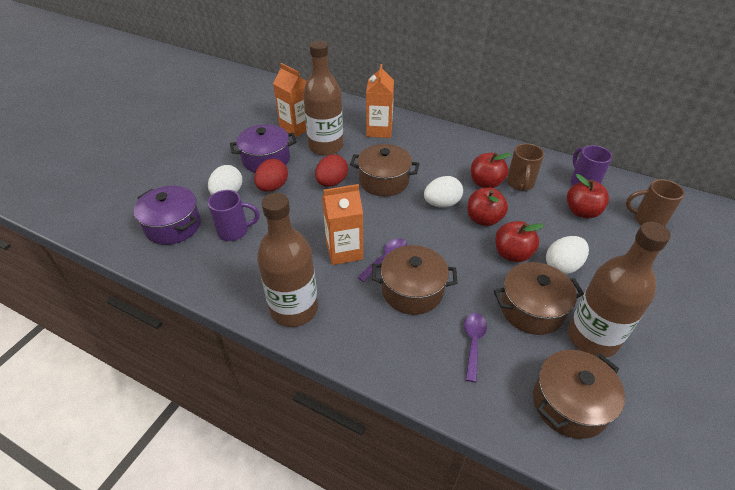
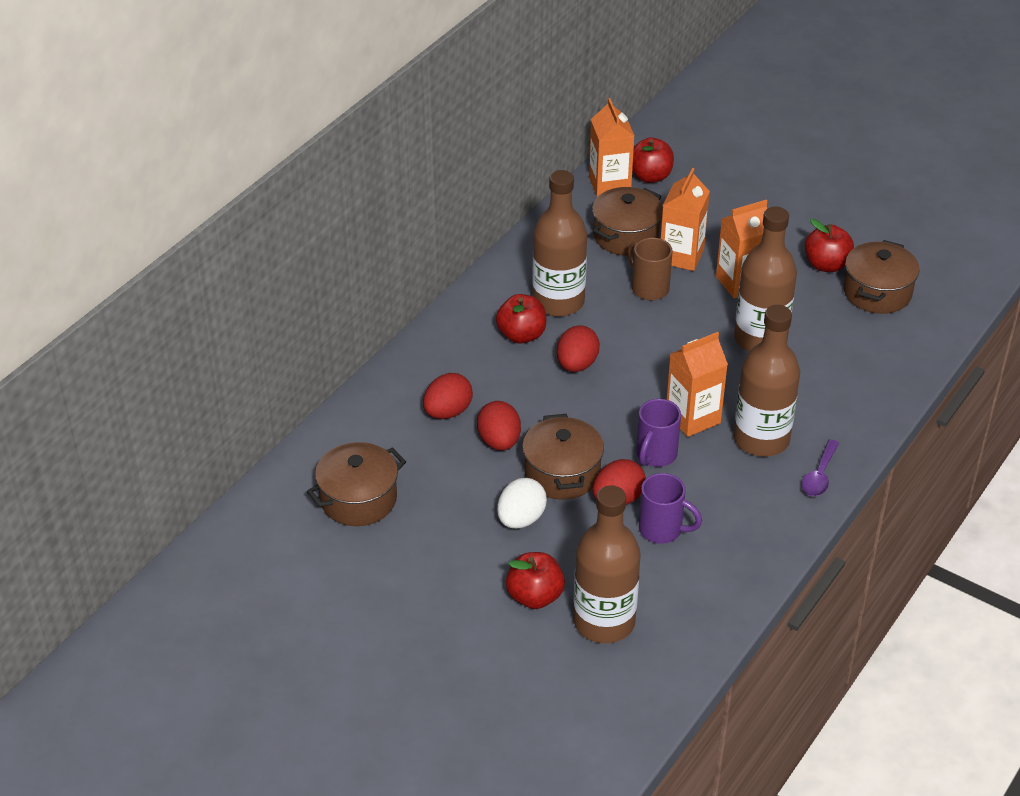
brown bottle: [257,193,318,327] [303,41,343,156] [568,222,671,358] = 3 -> [532,170,587,317] [573,485,641,643] [734,207,797,352] [734,305,800,457] = 4
brown mug: [507,143,544,191] [626,179,685,226] = 2 -> [628,238,673,300] = 1
orange carton: [273,63,307,137] [322,184,363,265] [366,64,394,138] = 3 -> [589,98,634,197] [661,168,710,271] [667,332,728,437] [716,200,767,298] = 4
purple pot: [134,186,201,245] [230,124,297,173] = 2 -> none = 0
purple spoon: [358,238,407,282] [464,313,487,382] = 2 -> [801,439,839,497] = 1
red egg: [254,159,288,192] [315,154,348,187] = 2 -> [423,373,473,419] [477,401,521,451] [557,325,600,372] [592,459,646,505] = 4
white egg: [208,165,242,195] [424,176,463,207] [546,236,589,274] = 3 -> [497,478,547,529] = 1

